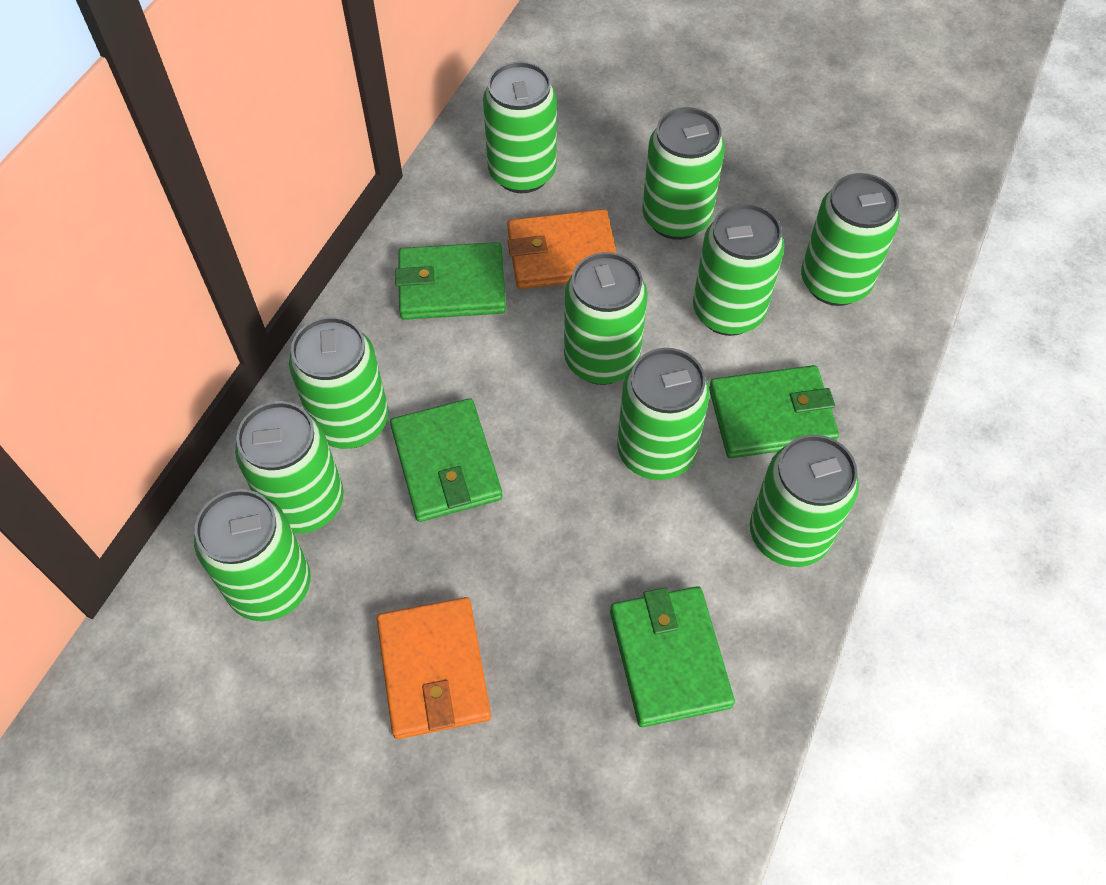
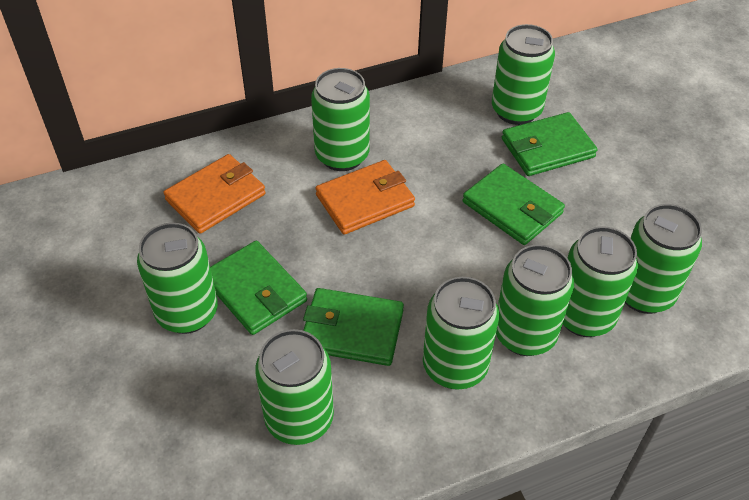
green can: [194,489,310,621] [235,401,344,534] [289,317,389,449] [483,61,557,193] [564,252,647,385] [617,348,710,480] [642,107,725,240] [693,203,785,336] [750,435,859,567] [801,173,900,306] = 10 -> [137,223,218,334] [255,329,334,445] [311,68,370,171] [423,277,499,389] [492,24,555,125] [496,245,574,356] [563,226,638,337] [625,204,702,314] = 8

